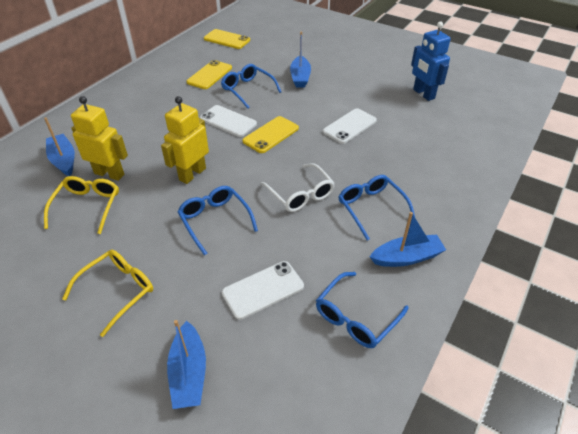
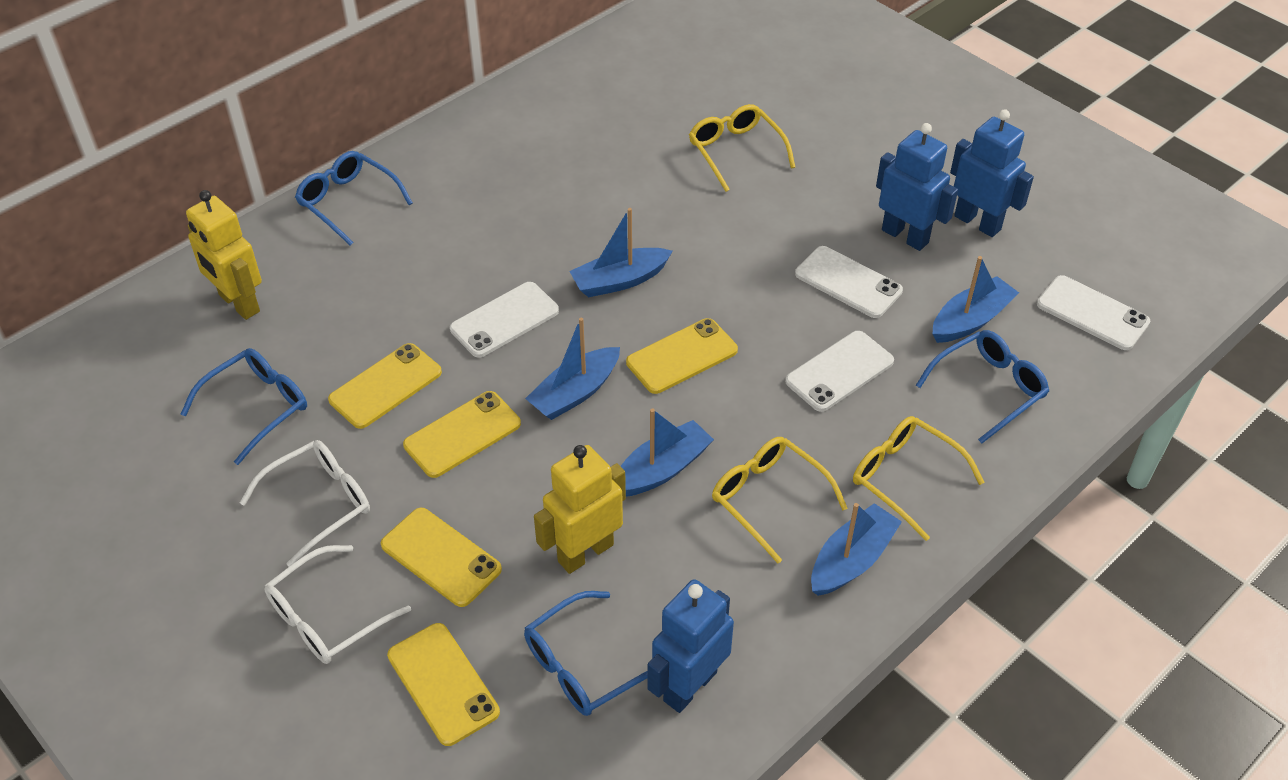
blue boat: [44,117,75,176] [167,320,206,409] [290,32,311,87] [370,212,446,267] = 4 -> [525,318,620,420] [569,208,673,297] [621,408,714,496] [811,503,902,596] [933,256,1019,343] = 5
blue robot: [411,21,451,101] = 1 -> [647,579,734,713] [876,123,958,251] [950,109,1034,237] = 3
white glasses: [260,163,335,212] = 1 -> [240,440,370,567] [264,545,411,664] = 2
white phone: [200,105,257,137] [222,261,304,320] [323,108,377,144] = 3 -> [450,282,559,358] [785,331,894,412] [795,246,903,318] [1037,275,1150,350] = 4
yellow glasses: [44,176,119,234] [62,250,153,337] = 2 -> [689,104,795,192] [712,437,848,563] [853,416,984,541] = 3
yellow phone: [186,60,232,89] [204,29,250,49] [242,116,299,153] = 3 -> [328,343,442,429] [381,508,502,607] [387,623,500,746] [403,391,521,478] [626,318,738,394] = 5

